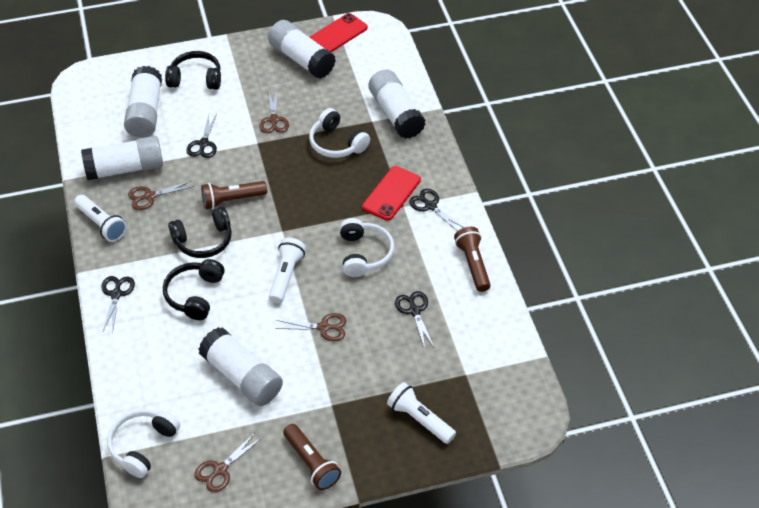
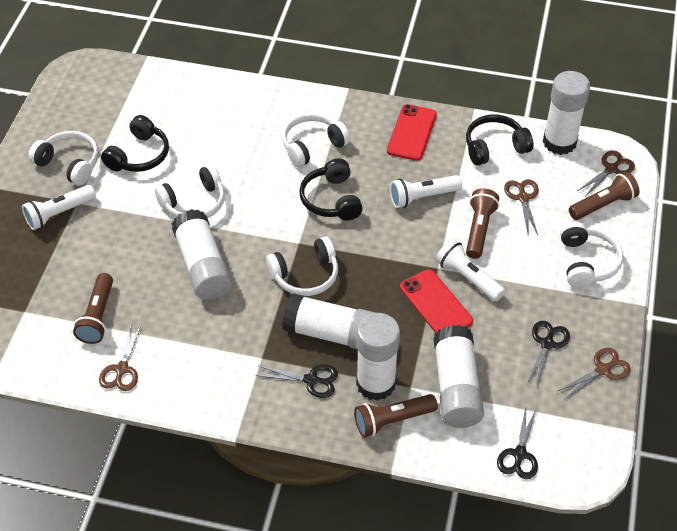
black scissors: [102,276,135,333] [186,114,217,158] [395,291,434,348] [409,189,465,231] = 4 -> [256,364,338,398] [497,407,538,479] [527,321,570,387] = 3
brown flashlight: [201,181,267,209] [283,424,341,490] [454,227,491,292] = 3 -> [73,273,113,344] [354,394,438,437] [466,188,499,259] [569,172,640,220] = 4
white headphones: [107,409,180,478] [309,108,370,158] [340,218,394,277] = 3 -> [29,131,99,186] [155,165,225,218] [266,236,338,296] [282,113,350,167] [560,221,623,288] = 5

